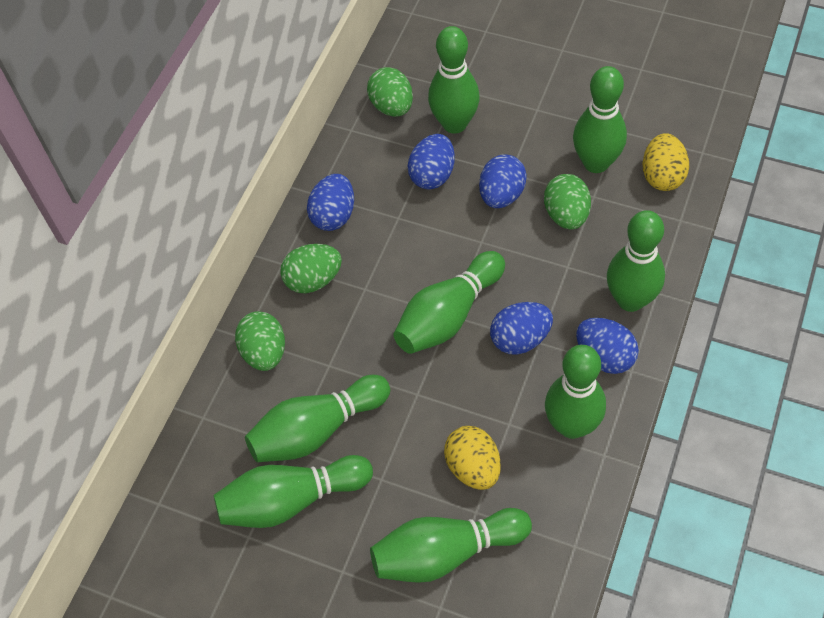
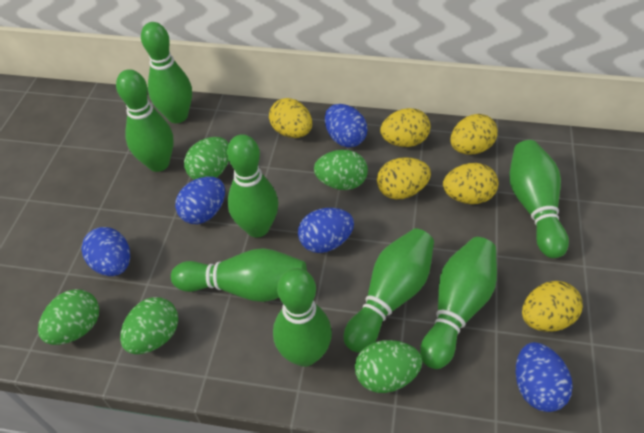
green egg: [235,311,285,371] [280,244,342,293] [367,67,413,117] [544,174,591,230] = 4 -> [38,289,99,345] [120,297,178,354] [184,137,229,180] [314,150,368,190] [355,340,422,393] = 5
yellow egg: [444,426,501,490] [643,133,689,191] = 2 -> [269,98,312,138] [377,157,431,199] [380,108,430,147] [443,163,499,204] [450,114,498,154] [522,281,583,332] = 6

